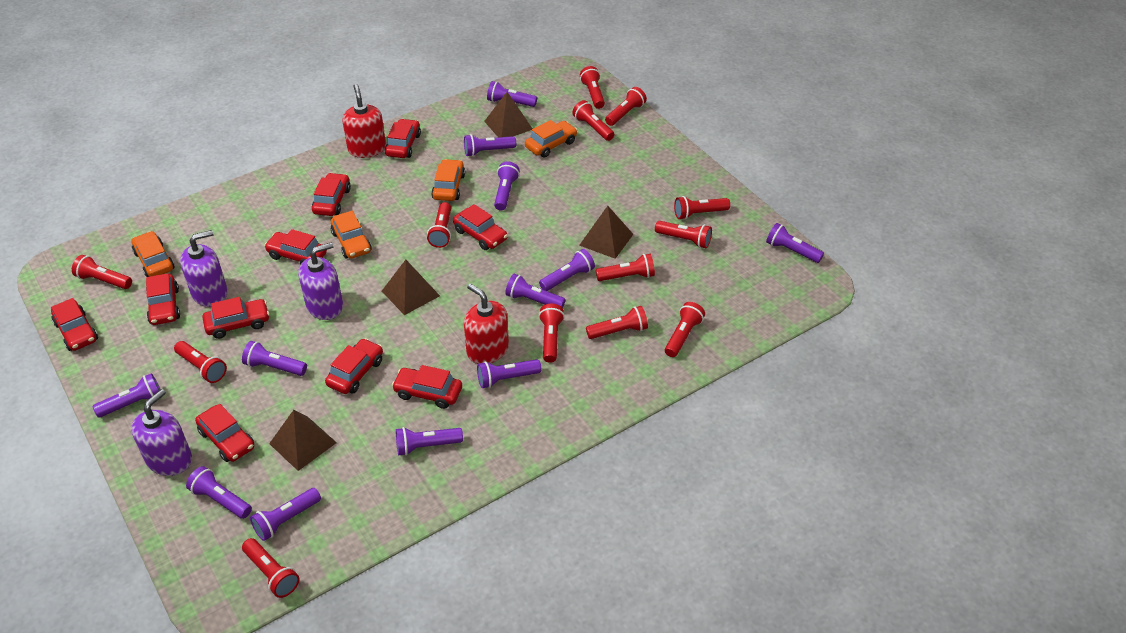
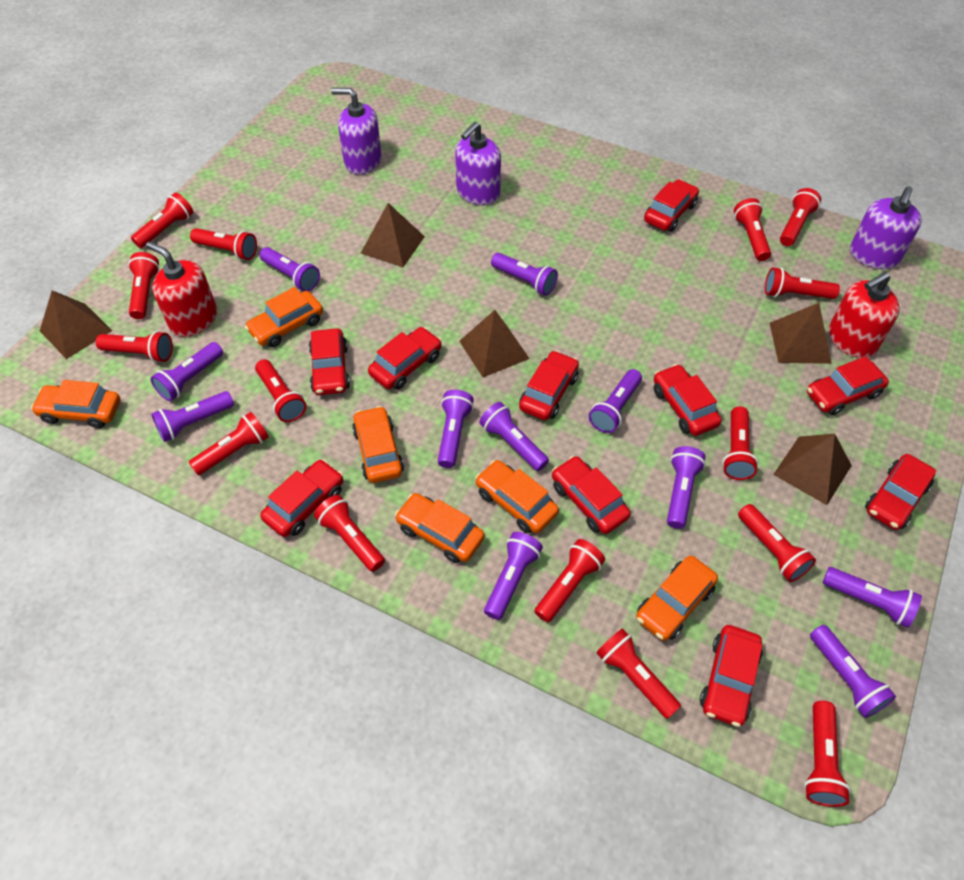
brown pyramid: [269,410,337,471] [382,260,440,315] [484,92,533,137] [579,206,633,259] = 4 -> [40,290,112,359] [361,203,425,267] [459,310,530,377] [770,303,832,364] [773,434,852,505] = 5
orange car: [132,231,175,277] [331,211,372,259] [431,159,465,201] [525,120,577,158] = 4 -> [31,380,120,429] [245,287,323,347] [352,406,404,483] [395,493,485,563] [475,460,559,533] [636,555,718,641] = 6
purple flashlight: [92,373,160,418] [186,466,252,519] [242,341,307,376] [250,488,321,541] [396,427,463,456] [464,134,516,157] [477,359,541,388] [487,81,537,107] [494,162,520,211] [505,274,565,308] [539,249,595,291] [766,223,824,263] = 12 -> [151,342,223,401] [151,391,234,442] [260,247,320,291] [438,390,474,468] [480,402,549,471] [484,532,543,620] [491,253,558,296] [589,369,642,433] [667,446,706,529] [810,625,896,718] [823,567,922,628] = 11
red flashlight: [72,255,132,289] [174,341,227,383] [242,538,300,598] [427,202,451,248] [539,304,565,363] [572,100,614,141] [580,66,605,109] [586,306,648,339] [596,254,655,281] [605,87,647,126] [655,221,712,248] [665,302,705,357] [674,196,730,220] = 13 -> [96,331,173,363] [128,252,160,319] [131,192,194,248] [188,412,269,475] [190,228,257,260] [255,359,306,422] [314,495,385,572] [534,539,605,622] [596,628,681,719] [722,406,759,480] [734,198,771,261] [738,504,816,582] [765,267,840,299] [780,188,821,246] [804,701,851,807] = 15

